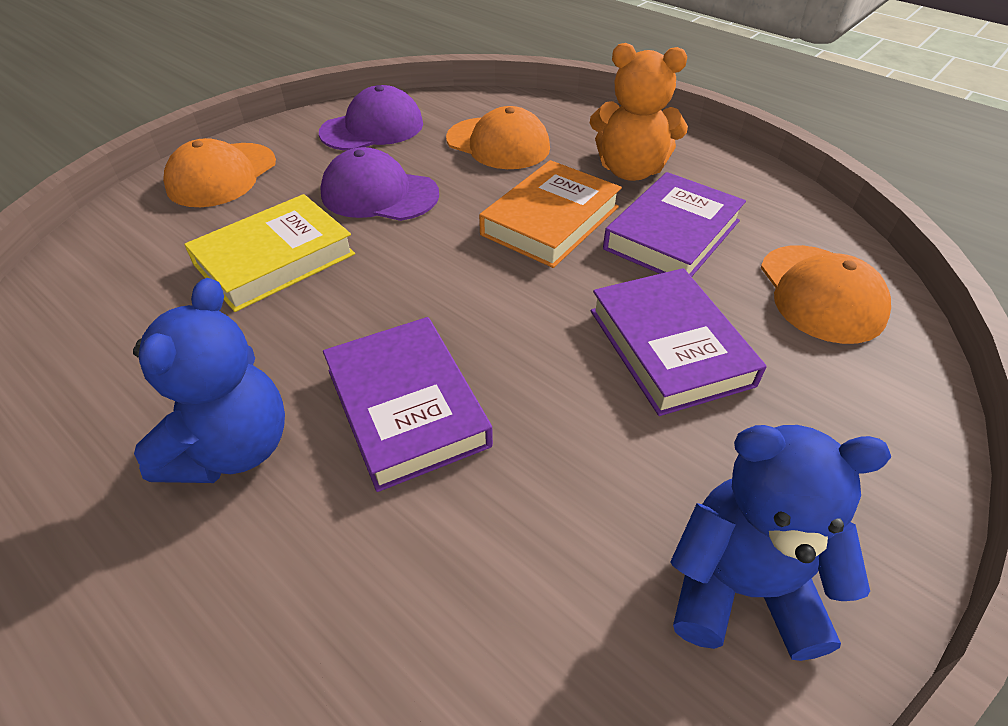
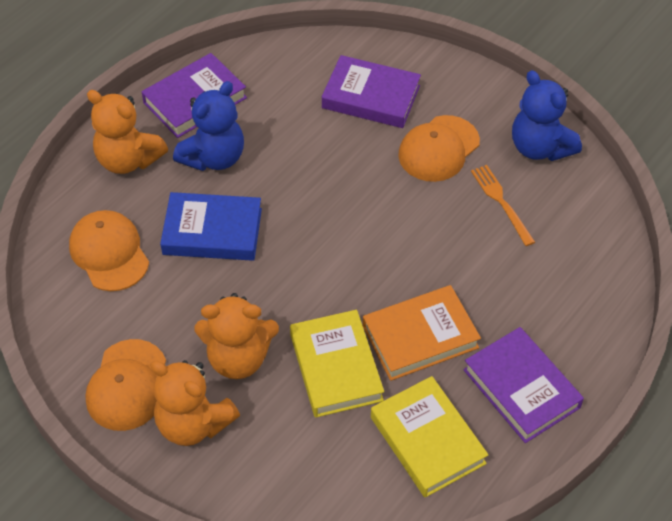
blue book: none = 0 -> [160,192,262,261] = 1
orange fork: none = 0 -> [471,165,535,246] = 1
orange teddy bear: [590,43,688,181] = 1 -> [87,90,168,174] [150,360,240,446] [195,293,279,379] = 3
purple cap: [319,85,423,151] [320,147,439,221] = 2 -> none = 0
yellow book: [184,194,355,312] = 1 -> [290,310,384,418] [371,376,488,498] = 2

